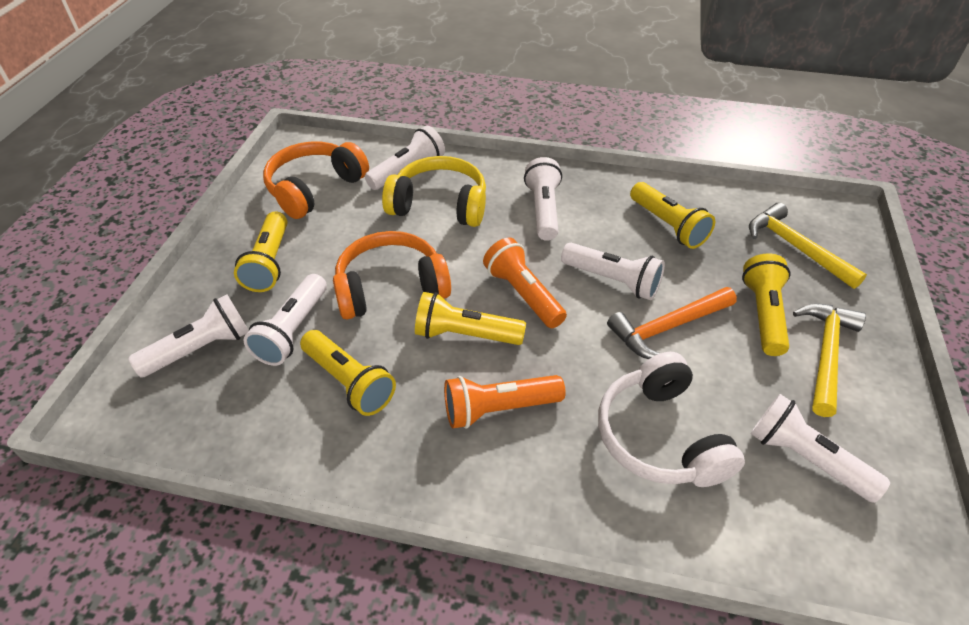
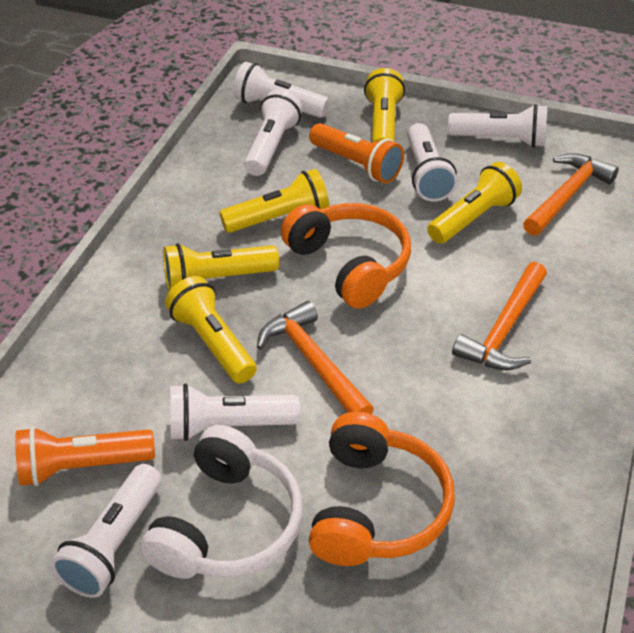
orange hammer: [607,287,737,359] = 1 -> [257,301,374,414] [452,262,547,370] [523,153,619,236] = 3
yellow hammer: [749,203,867,289] [793,303,866,417] = 2 -> none = 0
yellow headphones: [382,156,486,227] = 1 -> none = 0

